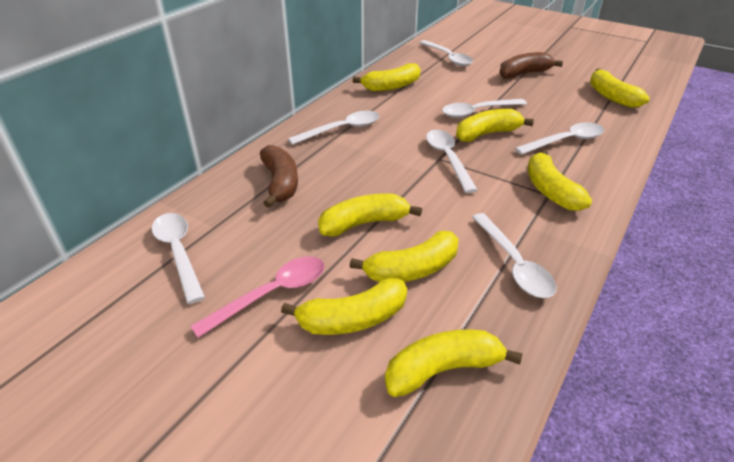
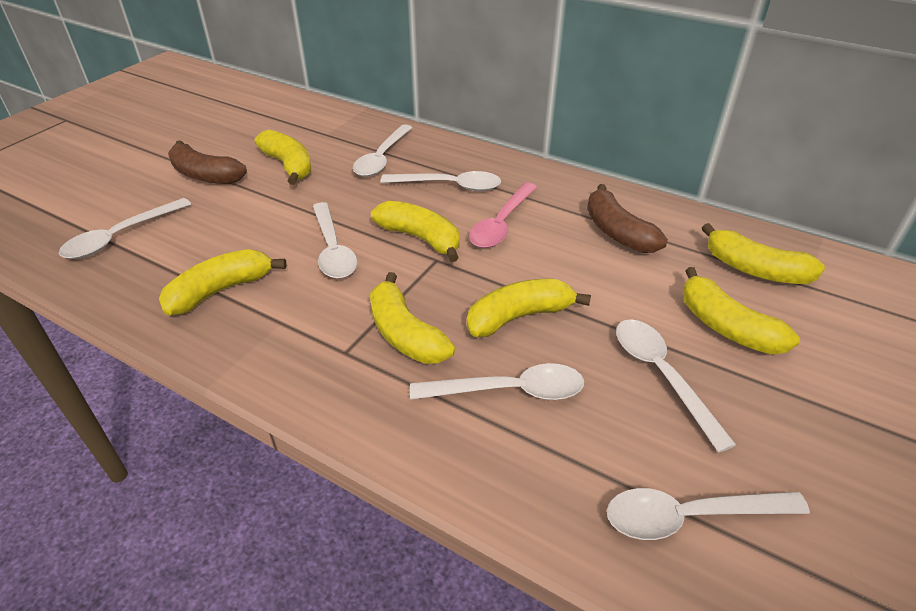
yellow banana: [281,278,407,335] [318,193,422,237] [349,231,459,282] [353,63,421,91] [385,329,523,397] [456,109,534,142] [527,149,592,211] [590,68,650,108] = 8 -> [159,249,286,315] [254,130,311,185] [370,272,455,364] [371,201,460,262] [467,279,591,337] [683,267,800,354] [702,223,825,284] = 7

